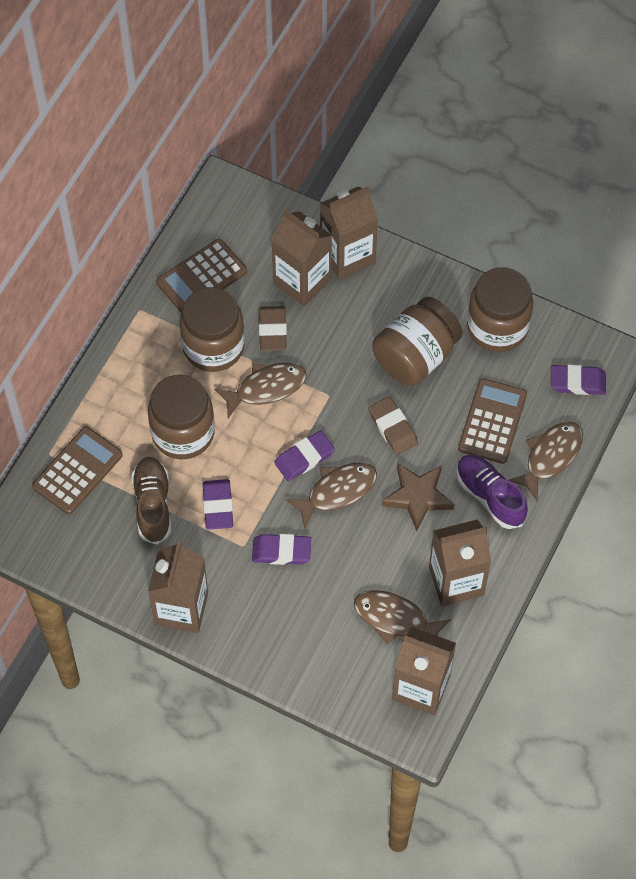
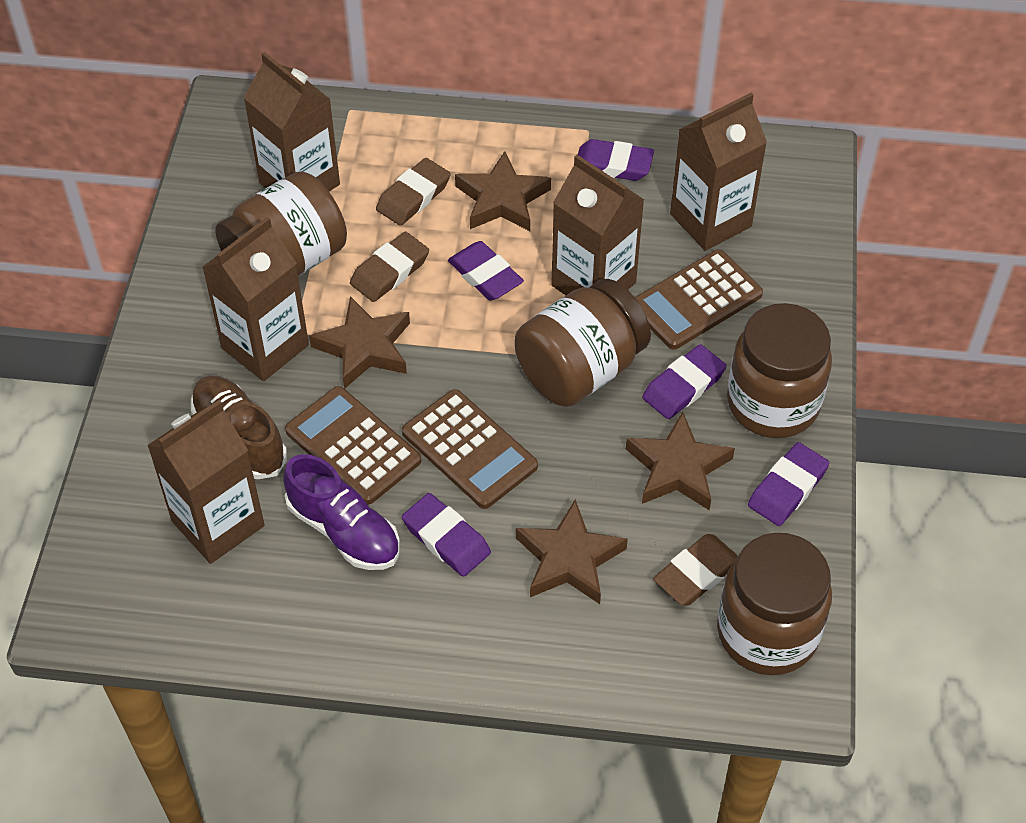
brown eraser: [259,306,287,351] [368,396,418,455] = 2 -> [350,232,429,302] [376,158,451,226] [653,534,738,605] = 3
brown fish: [214,363,307,418] [285,462,377,528] [354,590,451,645] [509,421,583,501] = 4 -> none = 0
brown star: [382,463,455,531] = 1 -> [309,296,410,389] [455,151,551,231] [516,499,628,604] [626,412,735,510] = 4
purple eraser: [203,479,233,530] [252,534,311,565] [274,430,335,481] [551,364,606,395] = 4 -> [402,493,491,577] [448,241,524,300] [578,139,654,181] [642,344,726,419] [748,442,829,526] = 5

